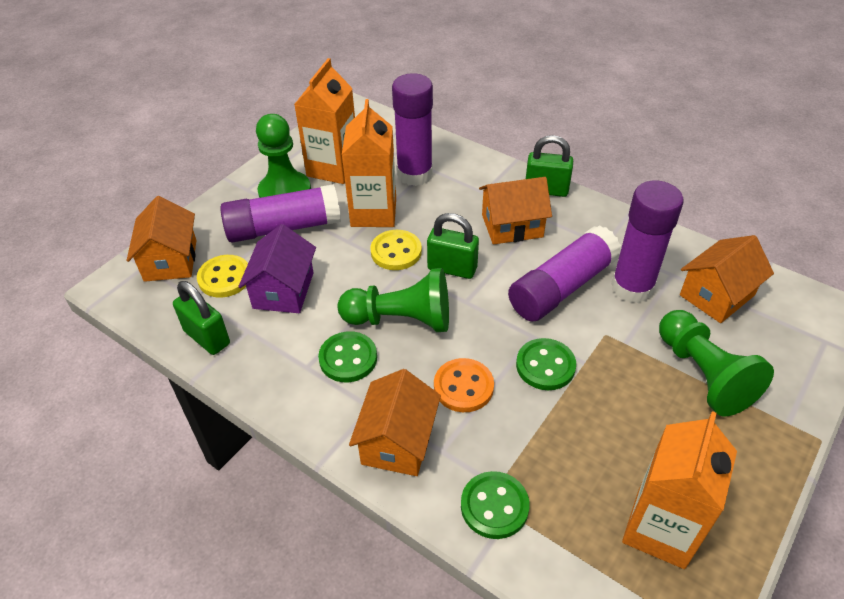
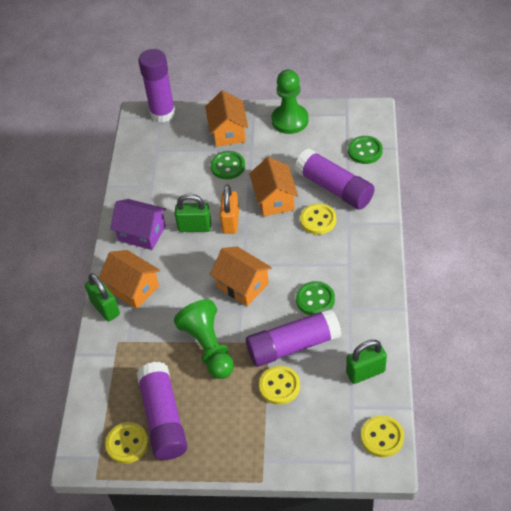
green pawn: [256,114,311,198] [338,268,449,332] [659,310,774,416] = 3 -> [174,299,234,379] [271,69,309,134] = 2
orange button: [434,358,494,412] = 1 -> none = 0
orange carton: [294,58,355,184] [342,99,396,227] [622,411,737,569] = 3 -> none = 0
orange padlock: none = 0 -> [220,185,239,234] = 1
yellow button: [197,255,248,298] [370,230,422,270] = 2 -> [105,422,148,464] [259,366,300,405] [300,203,336,235] [361,415,404,457] = 4

